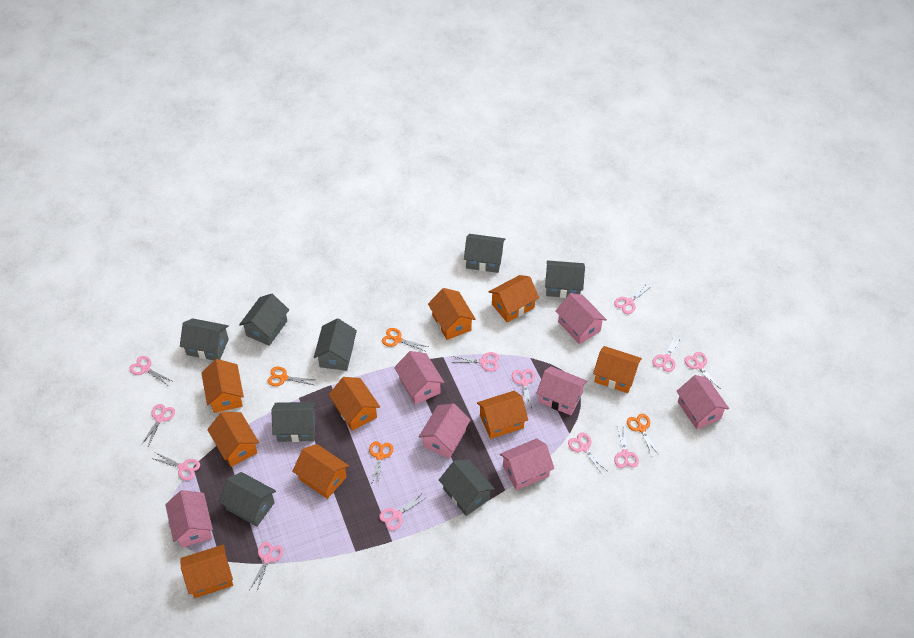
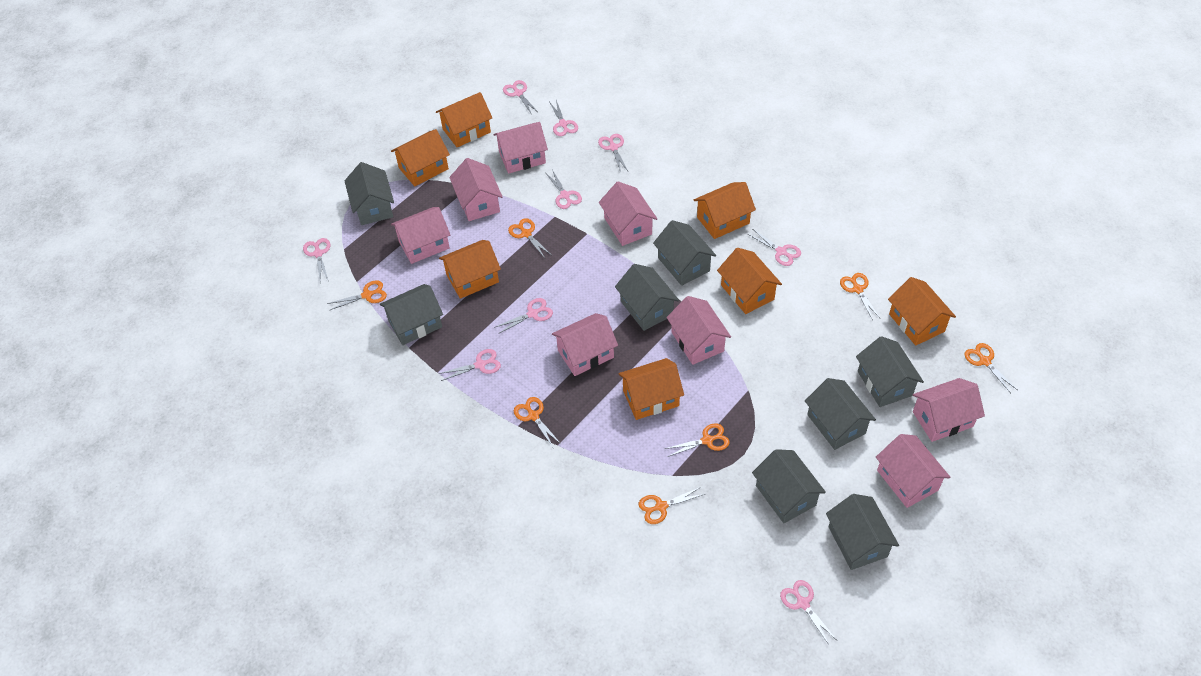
orange house: [180,544,233,598] [201,359,244,413] [207,412,259,467] [293,444,349,499] [328,377,380,431] [428,288,476,340] [477,391,528,439] [489,275,539,323] [593,346,642,393] = 9 -> [391,129,450,186] [436,92,492,147] [439,240,501,299] [618,358,684,420] [694,182,756,239] [717,248,782,314] [888,277,956,346] = 7
orange scissors: [267,367,314,386] [369,441,393,484] [382,328,429,351] [627,414,659,456] = 4 -> [327,281,387,310] [508,218,551,258] [514,397,561,449] [639,487,705,524] [664,423,730,457] [840,273,881,320] [965,343,1017,393] = 7
pink house: [165,490,213,548] [394,351,445,405] [419,403,470,459] [500,438,554,490] [536,366,587,415] [555,293,607,344] [677,375,729,429] = 7 -> [391,207,450,264] [449,158,503,221] [493,122,548,174] [552,313,618,376] [599,181,657,246] [667,296,731,365] [876,434,950,508] [913,378,985,442] = 8
pink scissors: [129,356,172,385] [141,404,175,446] [151,452,200,481] [250,542,283,593] [379,493,427,530] [452,352,499,372] [512,369,535,410] [568,432,606,474] [614,283,652,314] [614,425,639,468] [653,336,682,372] [685,352,720,388] = 12 -> [303,238,330,281] [438,349,501,381] [494,298,553,334] [503,80,538,113] [545,170,582,209] [550,100,578,136] [598,134,628,172] [748,229,801,266] [780,580,837,645] = 9

